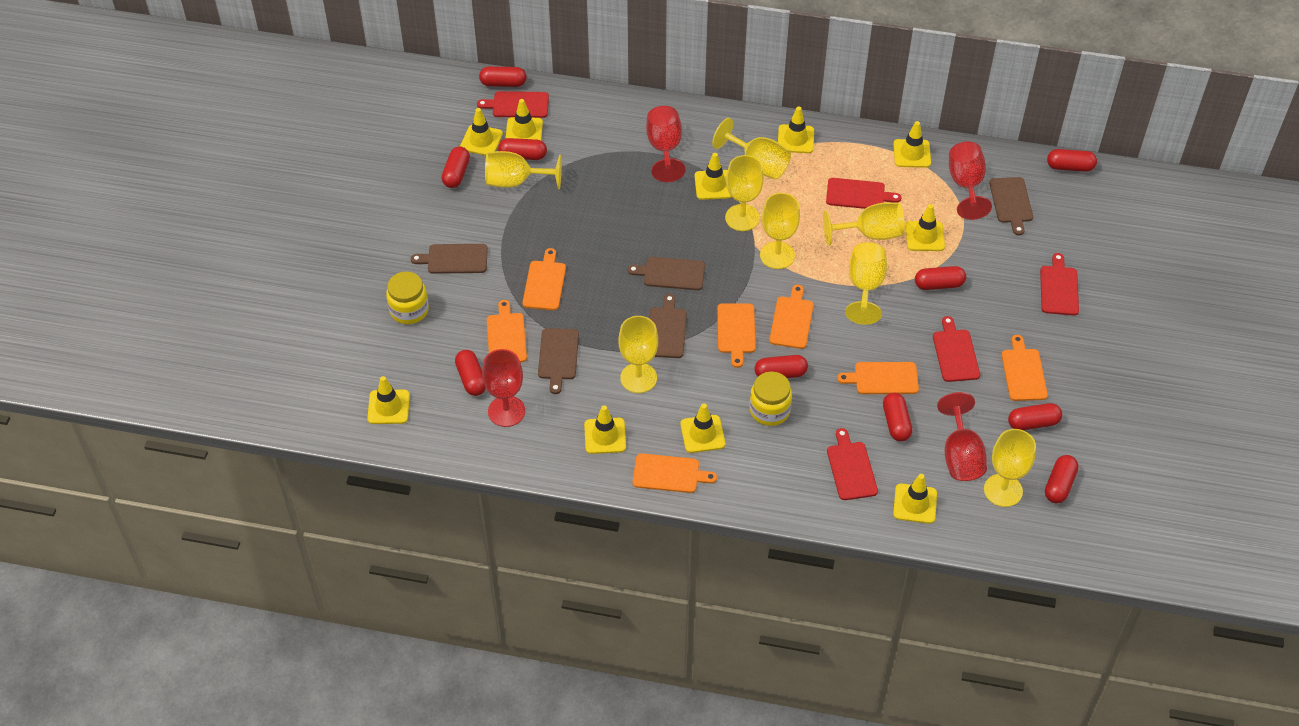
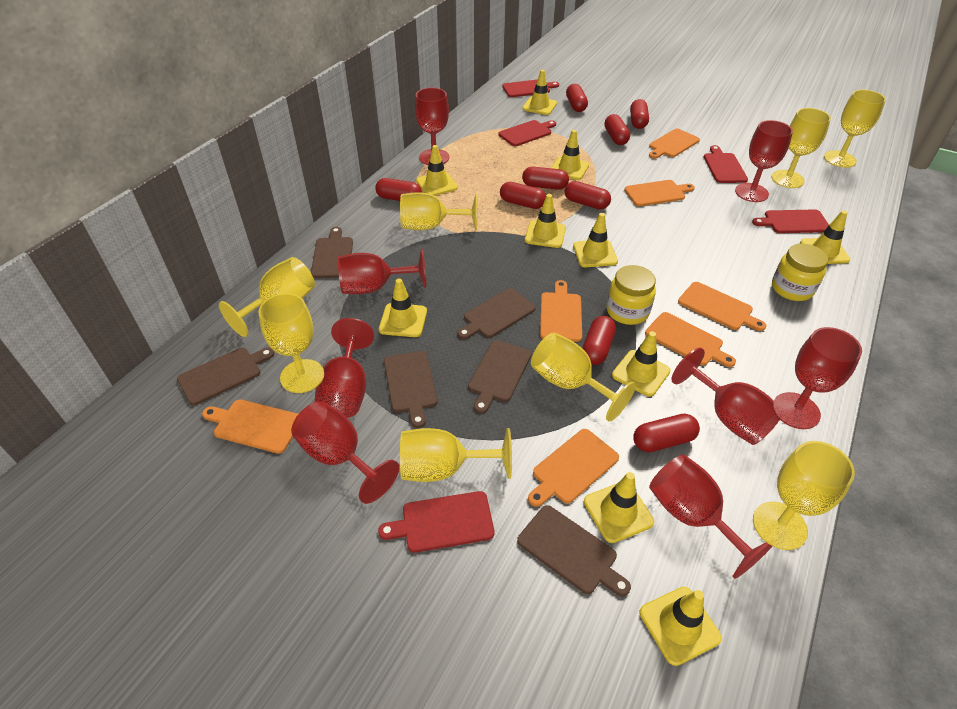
brown cutting board: [411,244,488,274] [538,328,579,394] [628,257,705,290] [649,294,687,358] [989,177,1033,235] = 5 -> [177,348,275,405] [311,227,353,278] [384,351,438,428] [457,288,536,339] [468,340,532,414] [517,505,631,597] = 6
red capsule: [442,147,470,188] [455,350,486,396] [479,66,527,87] [498,138,547,160] [755,355,808,378] [883,392,913,442] [915,266,966,290] [1008,403,1062,430] [1045,455,1079,503] [1047,149,1097,172] = 10 -> [375,178,422,201] [500,182,546,209] [522,167,569,190] [565,181,611,210] [566,84,588,112] [582,316,616,365] [604,114,630,145] [630,99,649,129] [633,414,700,452] = 9
red goblet: [482,349,525,427] [646,106,686,182] [937,392,987,481] [949,142,992,220] = 4 -> [291,401,399,504] [315,318,374,418] [338,249,426,294] [415,88,449,165] [649,455,776,579] [671,348,784,445] [735,120,793,202] [774,327,862,429] = 8

